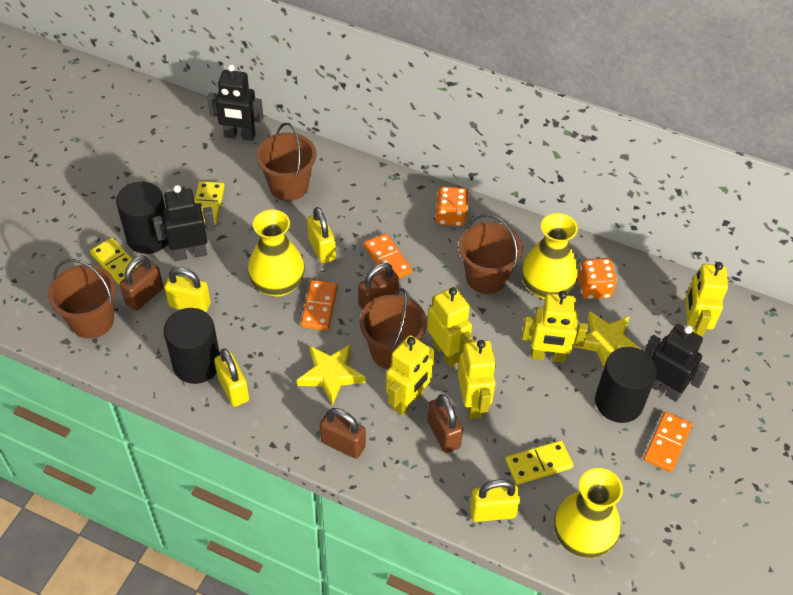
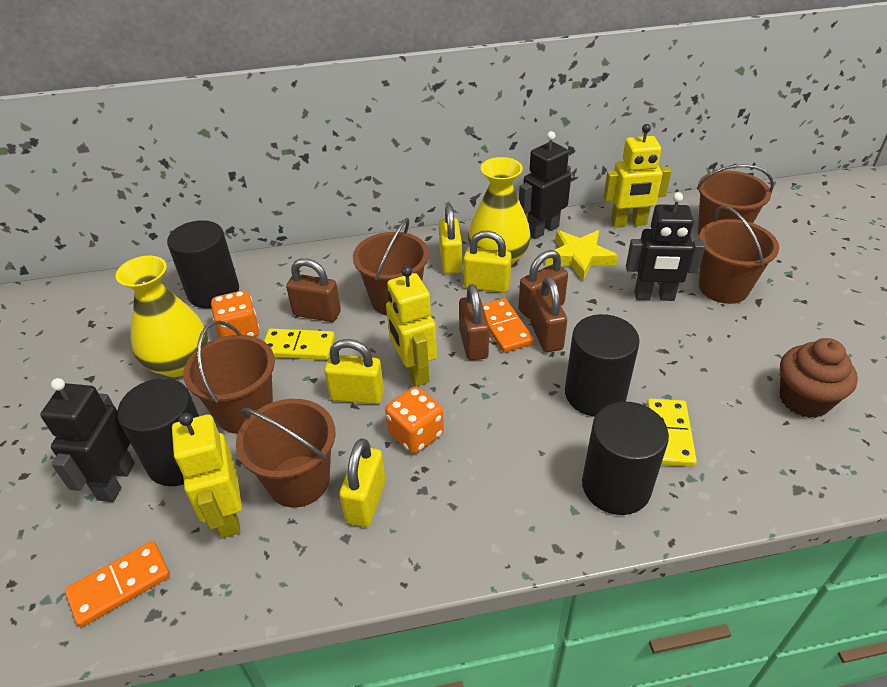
black cylinder: [116,181,168,254] [164,308,220,384] [595,347,657,423] = 3 -> [117,378,199,486] [167,220,239,308] [565,314,640,417] [582,402,669,515] = 4
brown bucket: [48,259,116,339] [256,123,317,201] [360,288,427,369] [459,214,523,294] = 4 -> [183,321,275,434] [236,399,335,508] [353,218,429,316] [697,164,774,235] [699,206,779,304] = 5
brown cupcake: none = 0 -> [780,338,858,418] = 1
orange domino: [301,280,338,330] [364,233,412,278] [644,412,692,472] = 3 -> [65,541,170,627] [482,298,534,353] = 2
yellow domino: [90,238,139,285] [194,181,225,225] [506,440,573,485] = 3 -> [264,329,335,360] [647,399,697,467] = 2
yellow robot: [386,335,435,415] [427,287,473,367] [458,340,496,419] [522,291,588,363] [686,262,728,337] = 5 -> [172,413,242,538] [386,266,437,387] [603,124,672,228] = 3
yellow star: [297,344,366,405] [573,311,642,367] = 2 -> [545,230,618,280] = 1
yellow vase: [248,209,305,297] [521,213,578,299] [554,468,623,558] = 3 -> [116,256,208,377] [468,157,531,266] = 2

